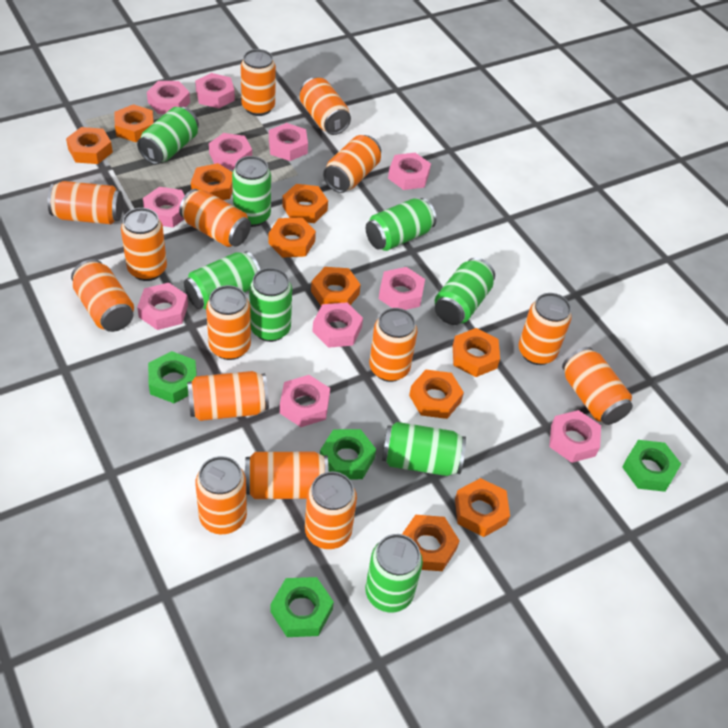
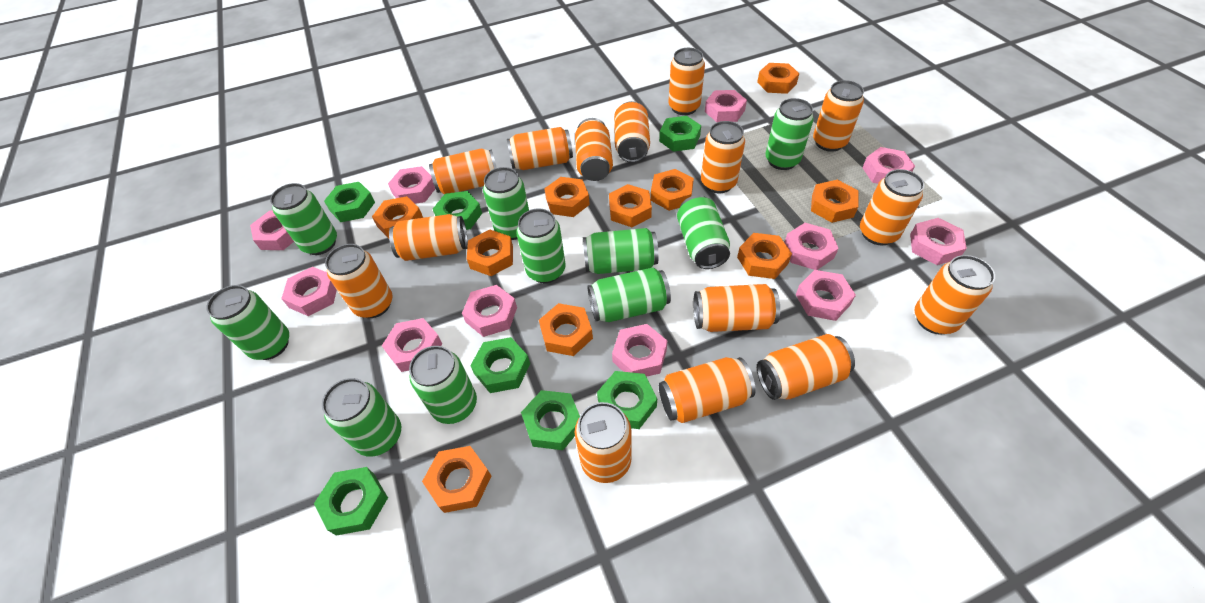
green can: [137,107,199,165] [184,251,260,310] [232,156,271,227] [249,268,292,342] [365,534,423,613] [366,198,436,251] [382,422,466,476] [435,258,495,325] = 8 -> [206,285,289,360] [270,183,337,255] [322,378,401,457] [409,346,477,424] [483,167,529,240] [516,209,566,283] [583,228,658,274] [587,267,671,322] [677,195,730,269] [765,98,814,170] = 10
green nut: [148,351,197,403] [271,577,334,637] [320,429,376,479] [622,440,681,492] = 4 -> [314,467,388,536] [324,182,375,222] [433,191,482,230] [470,337,530,393] [521,390,580,450] [597,371,657,429] [659,116,701,152] = 7

